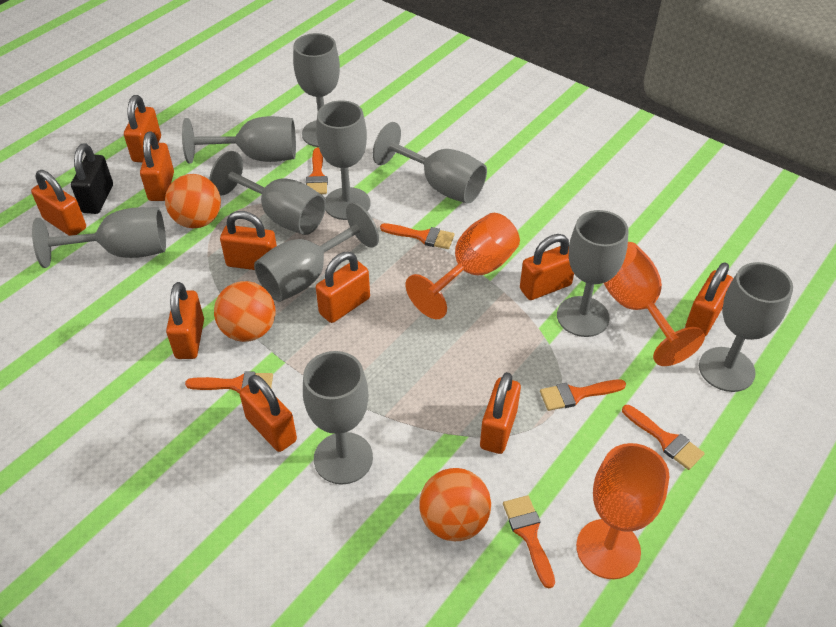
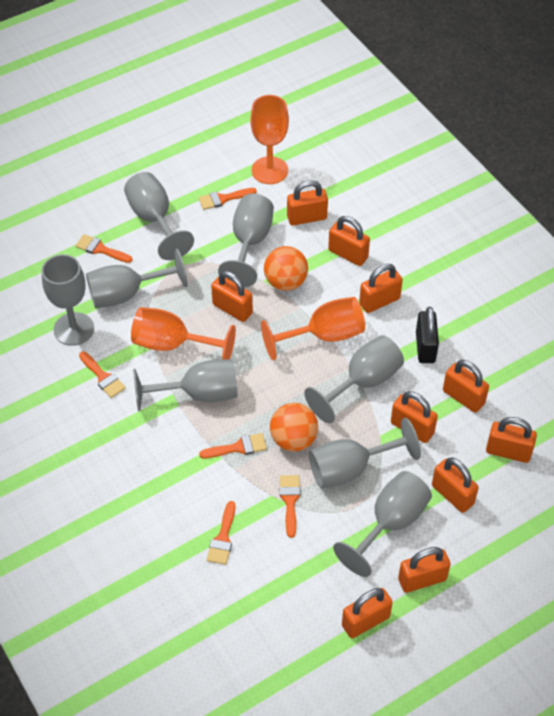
grey goblet: [32,207,166,268] [182,116,296,164] [209,151,326,235] [254,203,379,302] [293,33,340,147] [303,351,373,485] [316,100,370,220] [373,122,487,204] [557,210,629,337] [699,262,793,392] = 10 -> [42,254,94,346] [86,249,188,308] [124,172,194,260] [133,359,238,411] [218,194,274,287] [304,335,404,424] [309,418,421,489] [333,471,432,577] = 8
orange ball: [165,174,221,228] [214,281,275,342] [419,468,491,541] = 3 -> [264,246,308,291] [270,403,318,452] = 2

